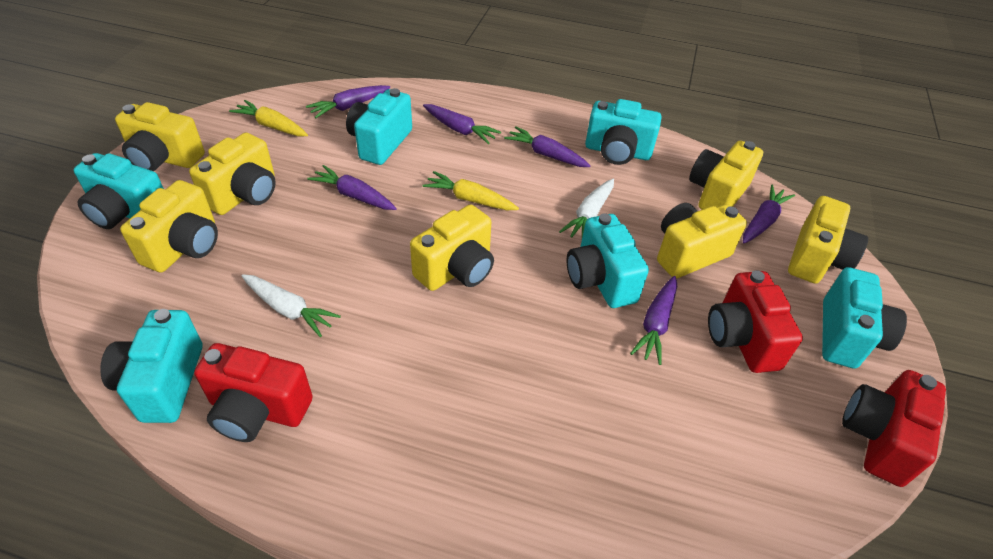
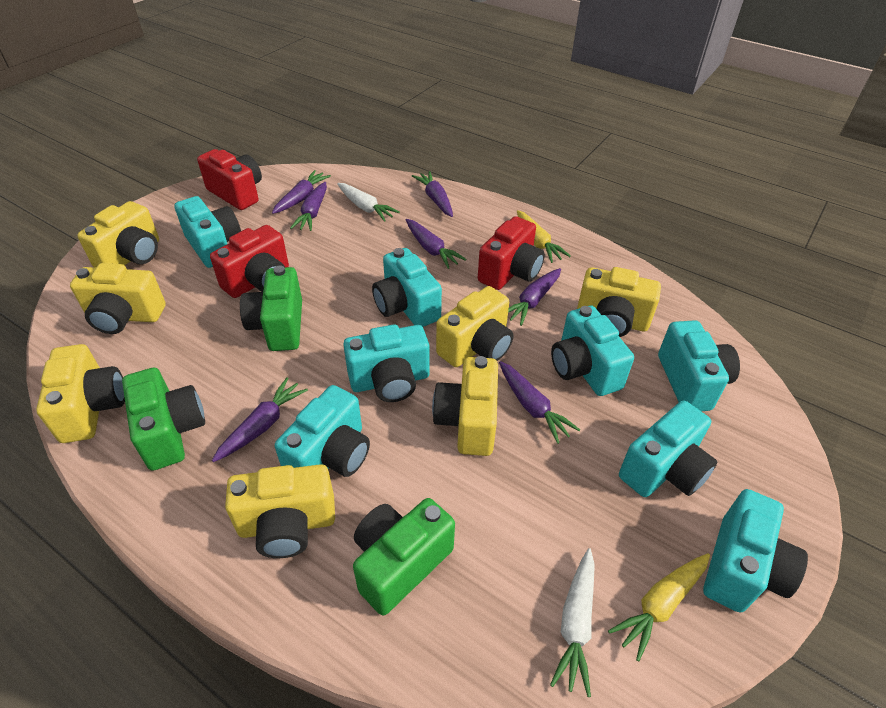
green camera: none = 0 -> [122,368,205,471] [240,265,302,351] [353,498,455,616] = 3
purple carrot: [306,85,390,118] [307,165,397,210] [423,104,501,144] [504,126,591,167] [630,276,677,365] [743,185,795,243] = 6 -> [212,377,308,462] [272,170,331,214] [290,182,327,231] [406,219,466,269] [412,171,453,217] [499,361,580,444] [508,268,561,326] = 7
turquoise camera: [74,153,164,229] [100,309,202,423] [346,88,412,165] [567,213,649,308] [585,99,662,165] [822,267,907,369] = 6 -> [174,196,241,268] [275,385,370,477] [343,324,429,402] [372,248,442,327] [551,306,634,396] [619,401,717,497] [658,320,740,411] [703,489,808,613] = 8

